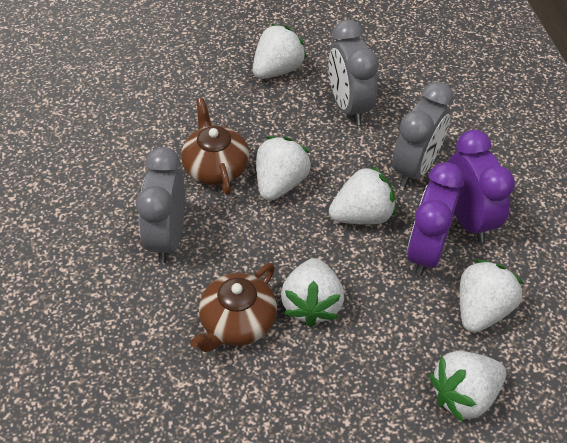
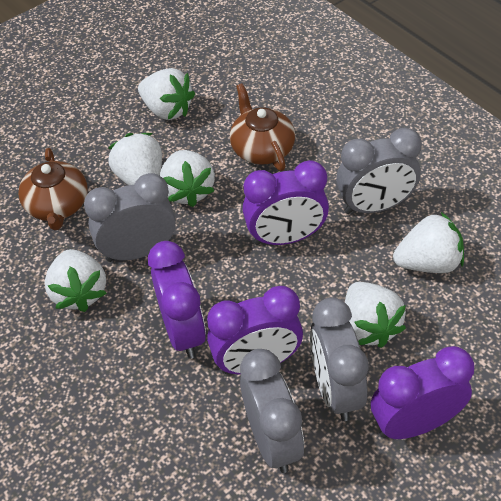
grey clock: [136,147,185,263] [329,20,379,125] [392,81,454,187] = 3 -> [84,173,176,262] [240,349,304,473] [310,297,369,421] [336,128,422,214] = 4
purple clock: [407,162,464,276] [448,130,515,242] = 2 -> [148,241,206,359] [207,286,303,374] [243,160,329,245] [371,346,474,439] = 4

